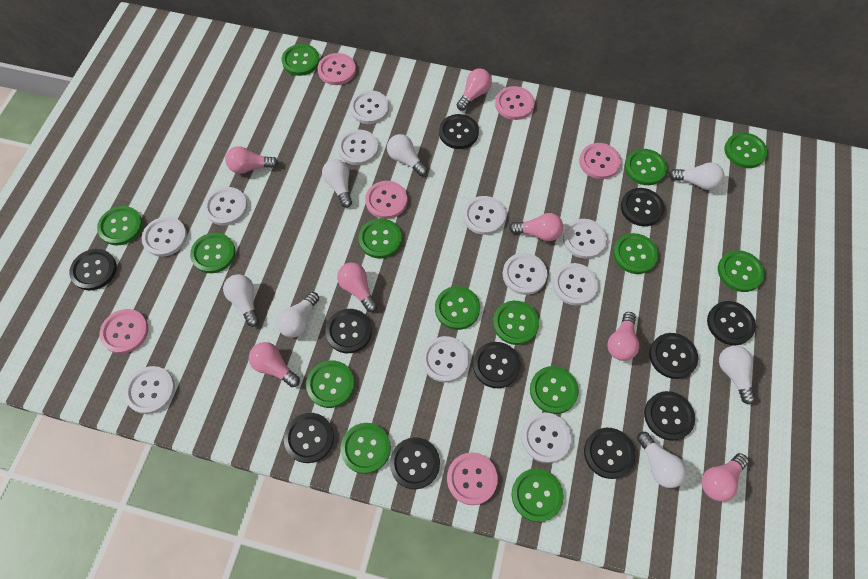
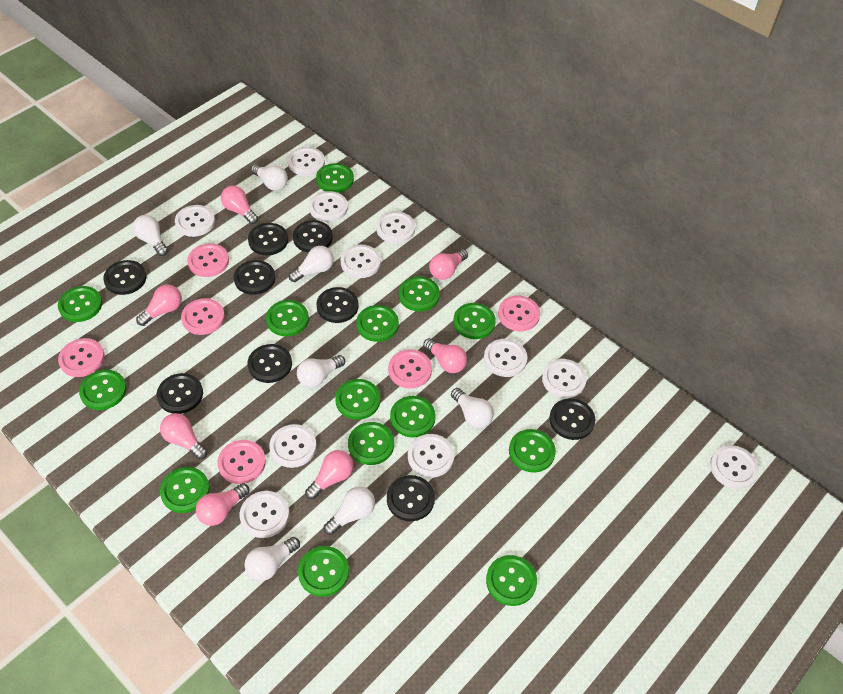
black button: [69,249,117,290] [284,413,334,463] [325,309,372,353] [390,437,440,489] [439,114,479,149] [473,342,520,388] [584,428,635,479] [621,188,664,226] [644,391,695,441] [649,333,698,379] [707,301,756,345] = 11 -> [103,260,146,295] [157,373,203,414] [234,260,275,295] [247,344,292,383] [248,223,288,255] [293,220,333,253] [316,287,359,323] [387,475,435,521] [549,398,595,440] = 9

